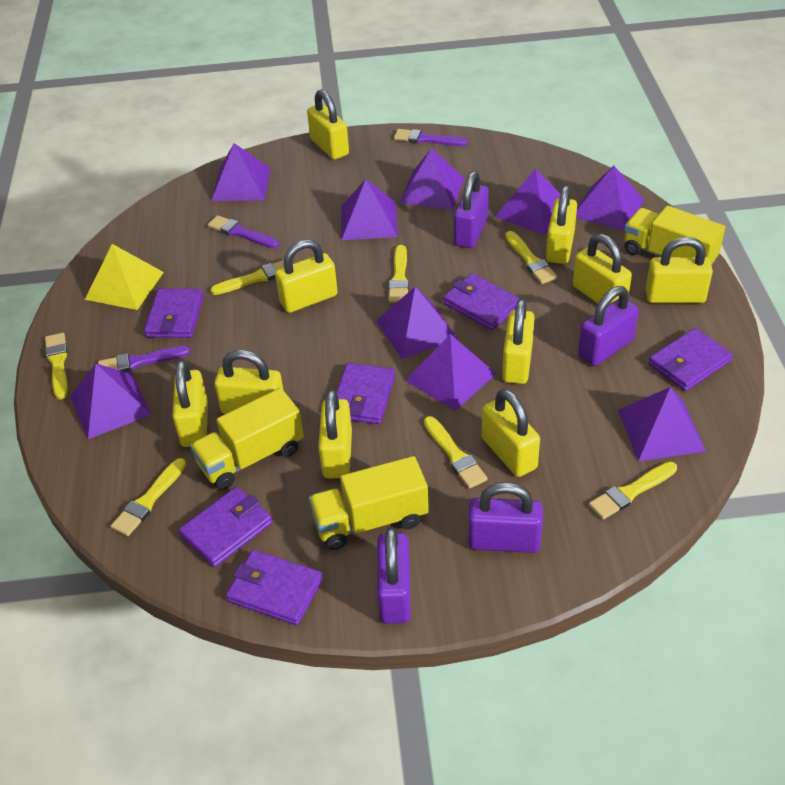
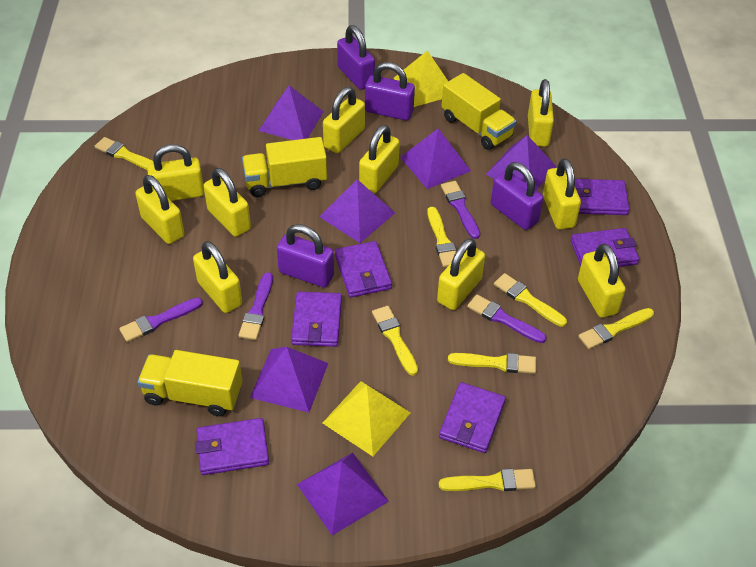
purple brush: [98,346,190,372] [208,215,279,248] [394,129,468,146] = 3 -> [119,298,203,342] [239,272,273,340] [441,181,480,239] [467,294,546,343] = 4
purple pyramid: [70,364,152,439] [211,143,271,201] [341,179,398,240] [376,287,459,359] [400,148,464,210] [405,334,496,411] [495,168,560,235] [576,165,644,231] [618,387,706,461] = 9 -> [250,347,328,413] [259,85,324,140] [297,453,389,535] [319,179,395,243] [400,129,471,189] [486,135,557,190] = 6
yellow pyramid: [85,244,164,310] = 1 -> [323,381,411,456] [394,50,448,107] = 2

